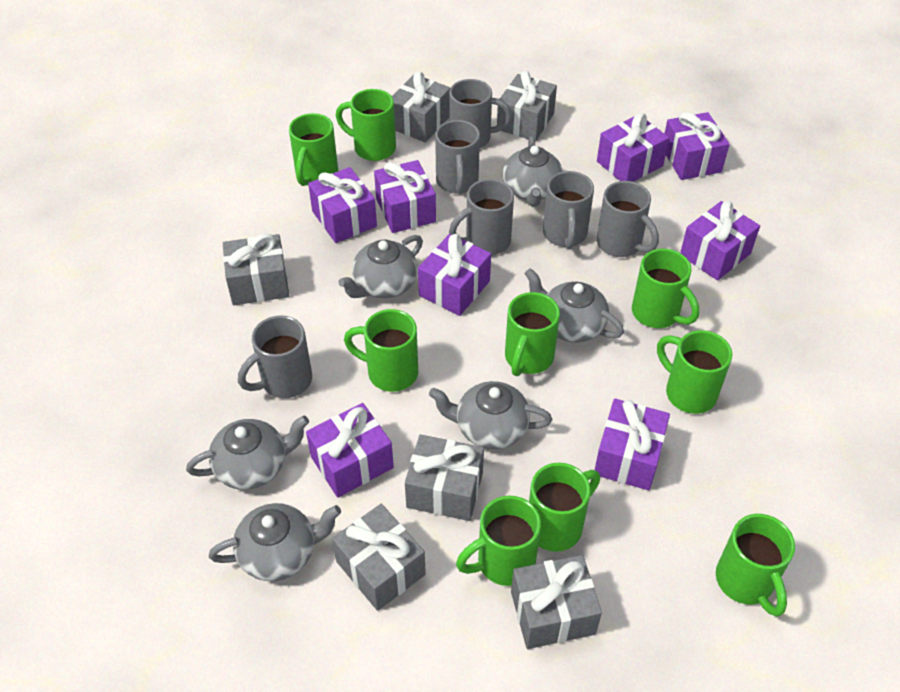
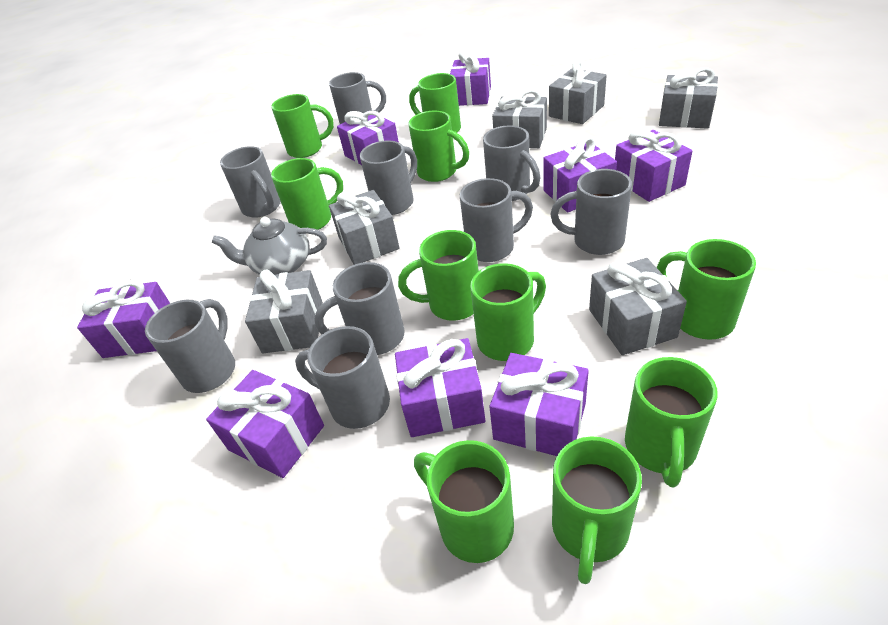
green mug: [289,113,338,186] [336,89,396,161] [344,309,418,392] [456,496,541,586] [505,292,560,376] [529,463,600,552] [632,249,699,328] [657,330,732,414] [716,514,795,617] = 9 -> [271,94,334,158] [271,158,343,230] [398,230,479,321] [409,73,461,133] [409,111,469,182] [414,440,514,563] [470,263,546,361] [552,436,642,584] [625,357,718,488] [657,239,756,340] = 10
grey mug: [238,315,312,398] [435,120,480,194] [449,79,512,149] [449,179,514,255] [543,171,594,249] [597,181,659,257] = 6 -> [145,299,235,393] [220,146,281,218] [295,326,390,429] [314,262,405,355] [329,72,386,124] [360,140,417,215] [460,178,533,262] [483,125,541,201] [550,169,632,255] = 9
grey teapot: [186,416,309,490] [209,503,341,581] [338,235,423,298] [429,381,552,449] [502,136,563,207] [524,268,624,342] = 6 -> [212,217,327,275] = 1

